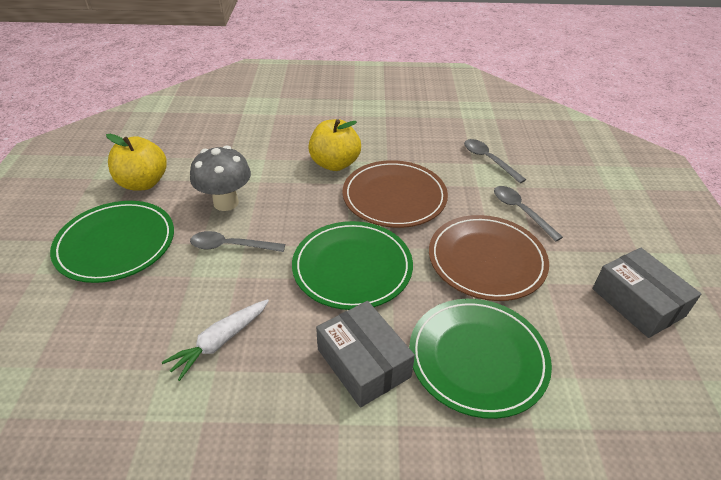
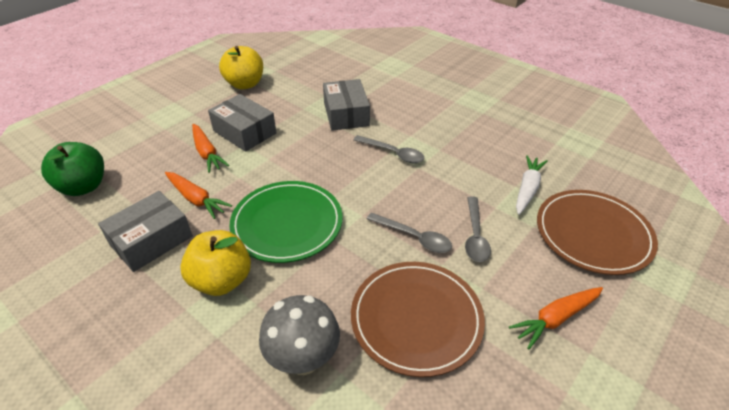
green apple: none = 0 -> [41,142,104,196] = 1
green plate: [50,201,174,283] [292,221,413,310] [409,299,552,419] = 3 -> [229,181,343,263] = 1
grey box: [316,301,415,408] [593,248,701,338] = 2 -> [98,191,193,272] [208,94,276,152] [323,79,370,131] = 3
orange carrot: none = 0 -> [165,172,232,219] [192,124,229,173] [509,287,603,349] = 3

